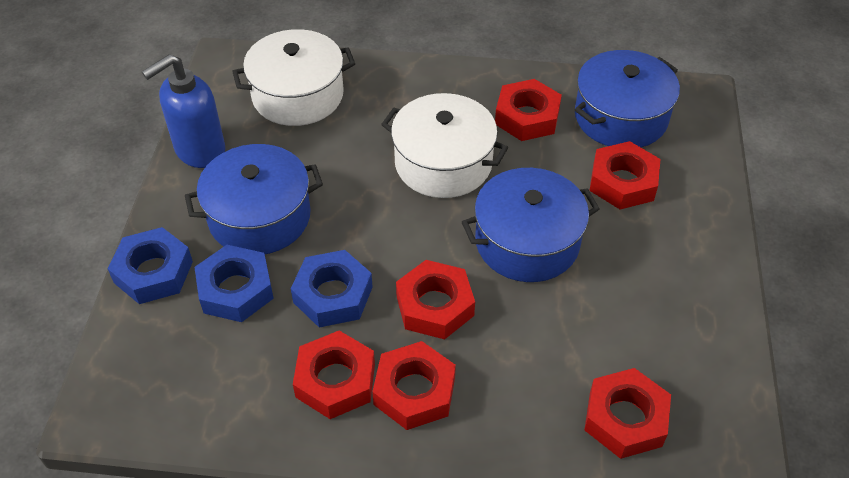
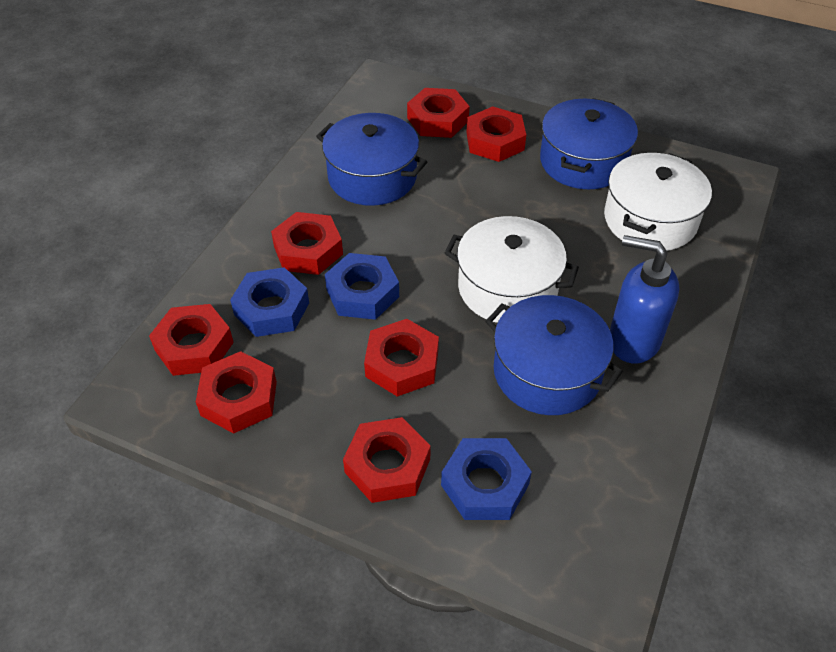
red nut: [293,331,375,419] [372,341,456,430] [396,260,475,339] [495,79,562,141] [584,368,671,459] [590,141,661,210] = 6 -> [149,304,234,376] [196,351,277,434] [271,212,343,275] [343,417,431,503] [364,319,439,397] [407,88,469,138] [466,106,526,162] = 7

